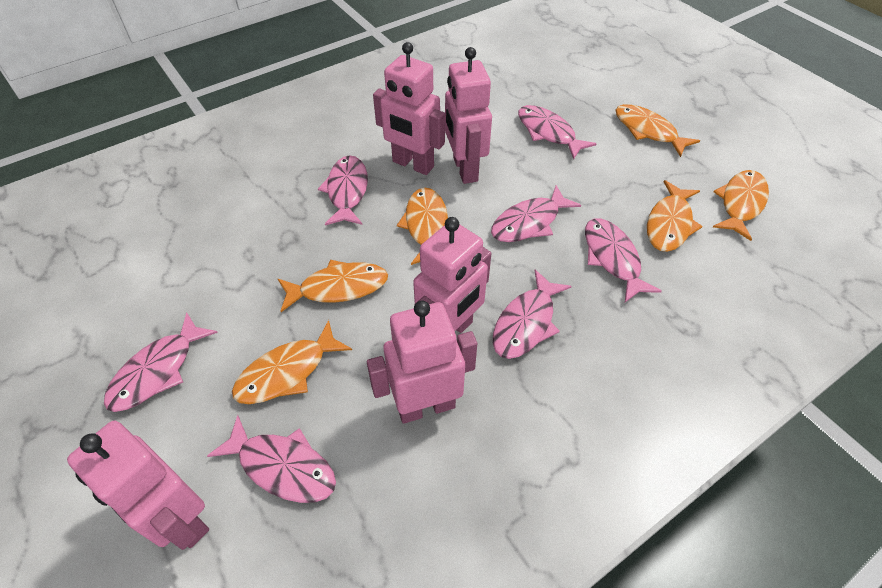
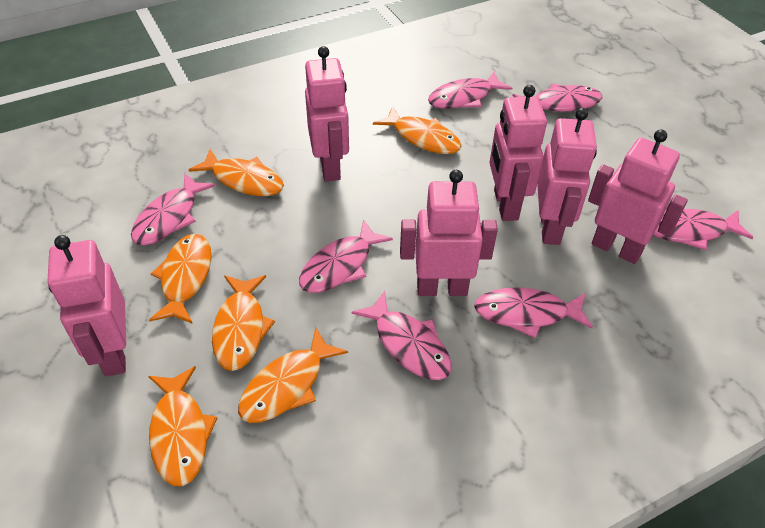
pink robot: [67,421,209,550] [367,300,477,424] [373,42,445,175] [413,217,491,333] [445,47,492,184] = 5 -> [47,235,126,376] [305,46,349,182] [400,170,498,296] [489,85,547,221] [537,108,597,245] [588,129,688,264] = 6

